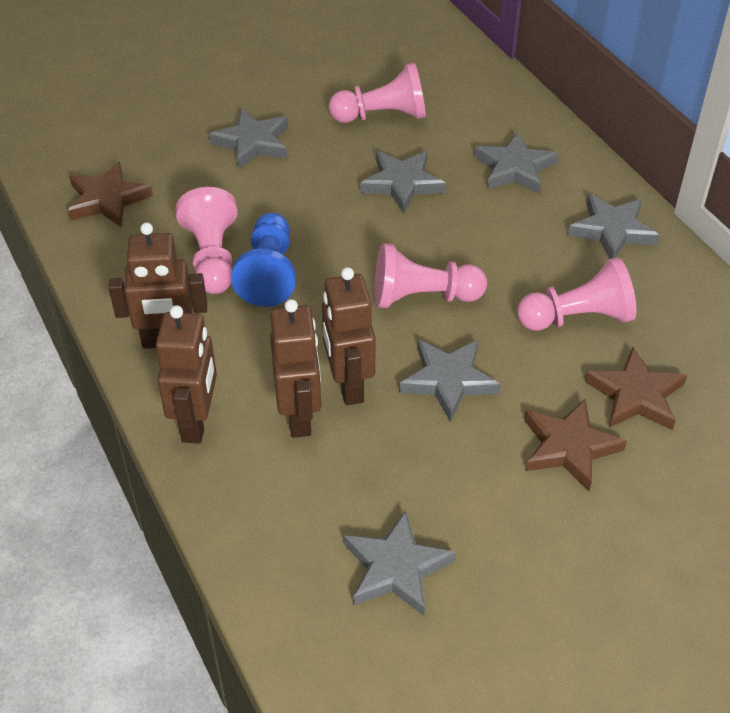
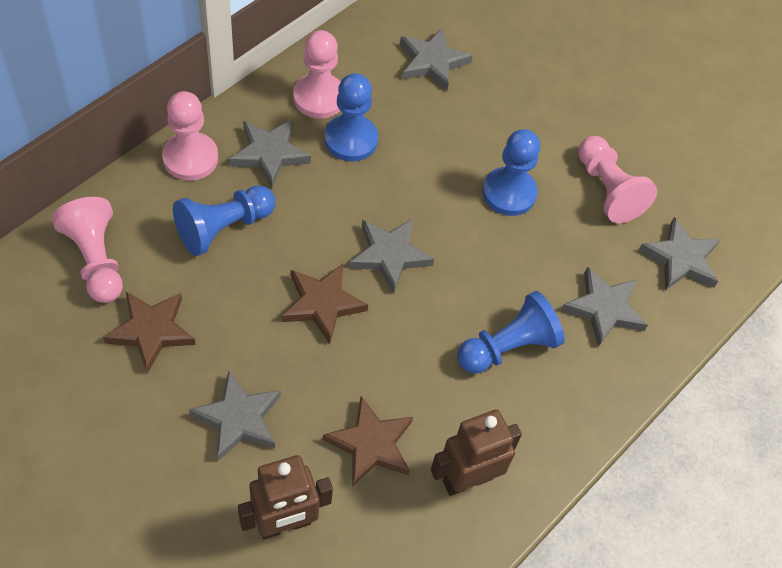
blue pawn: [231,213,296,307] = 1 -> [173,185,275,256] [325,73,378,161] [457,291,565,374] [482,129,540,216] = 4
brown robot: [108,222,207,349] [156,305,217,444] [270,299,321,438] [322,267,376,405] = 4 -> [238,455,333,539] [431,409,522,496] = 2

